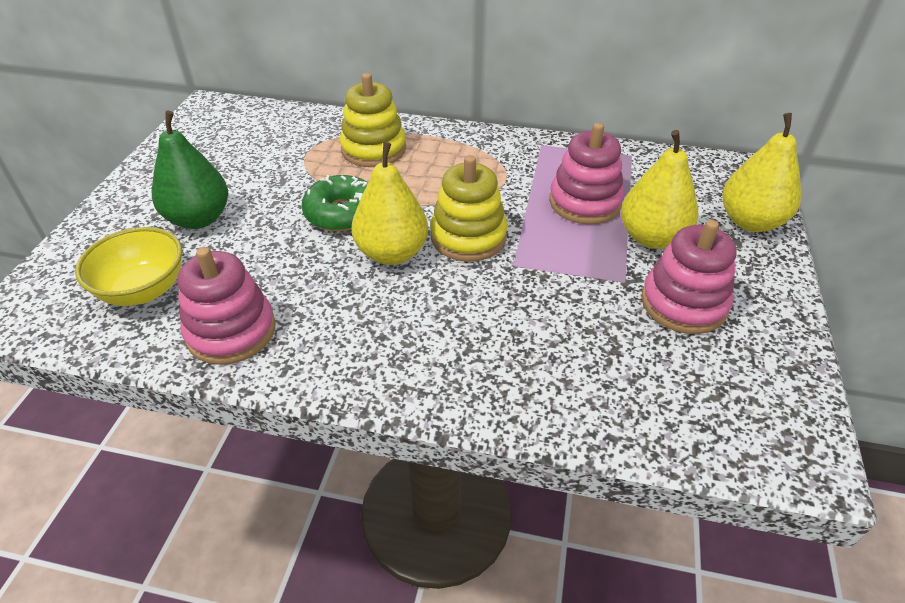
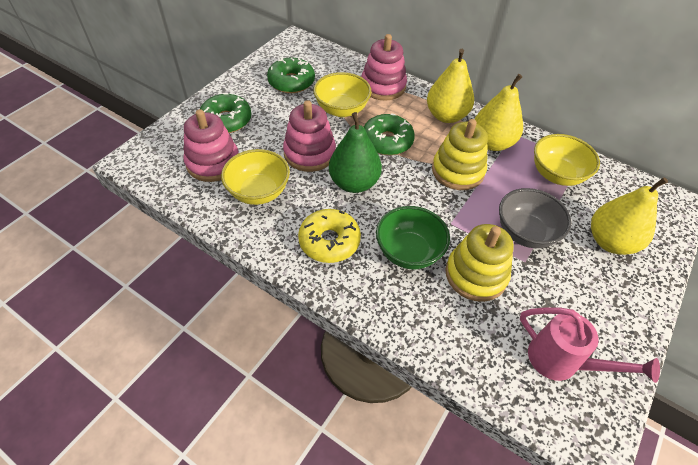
green bowl: none = 0 -> [376,206,450,269] = 1
green donut: [302,175,368,232] = 1 -> [200,93,251,133] [267,57,315,93] [364,114,415,155] = 3
grey bowl: none = 0 -> [499,188,571,248] = 1
pink watering can: none = 0 -> [520,307,660,383] = 1
yellow bowl: [75,227,182,306] = 1 -> [221,149,290,205] [313,72,372,117] [534,134,600,186] = 3
yellow donut: none = 0 -> [298,209,361,263] = 1

